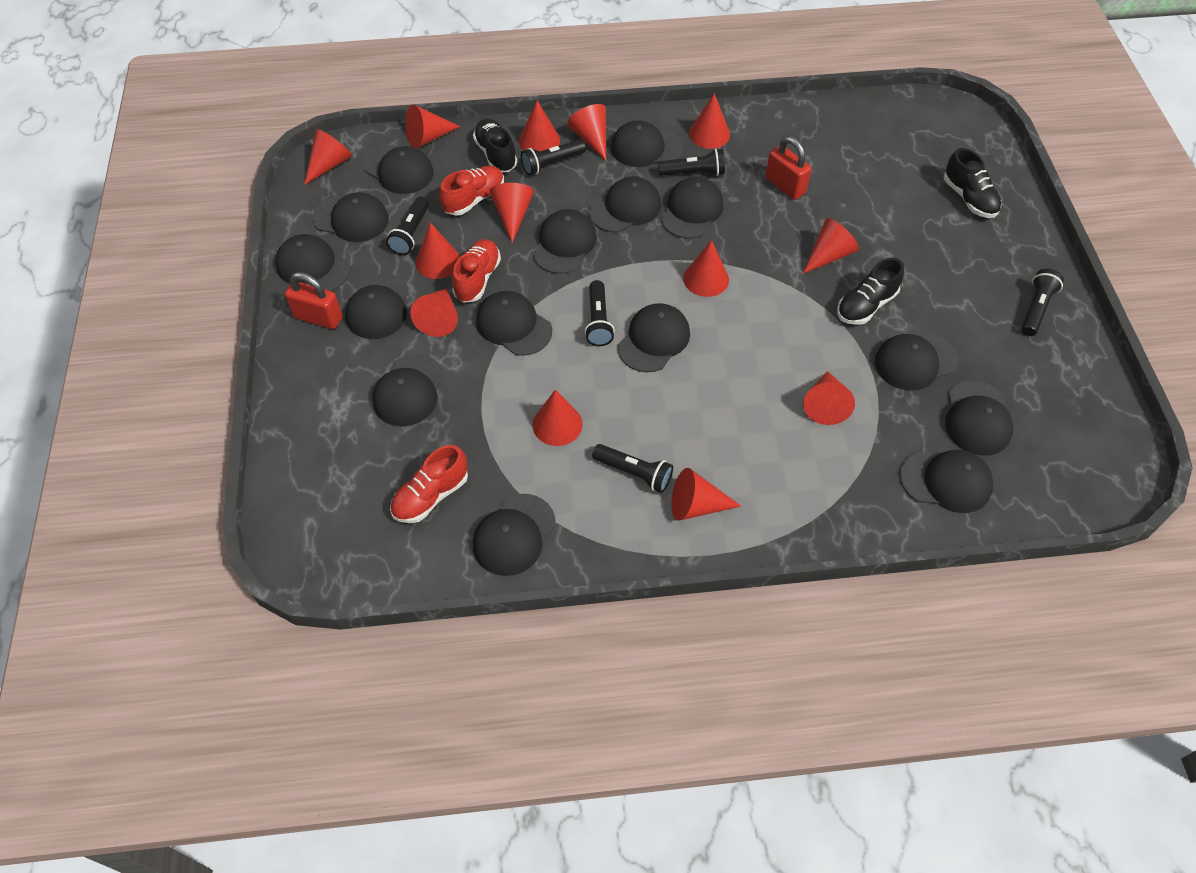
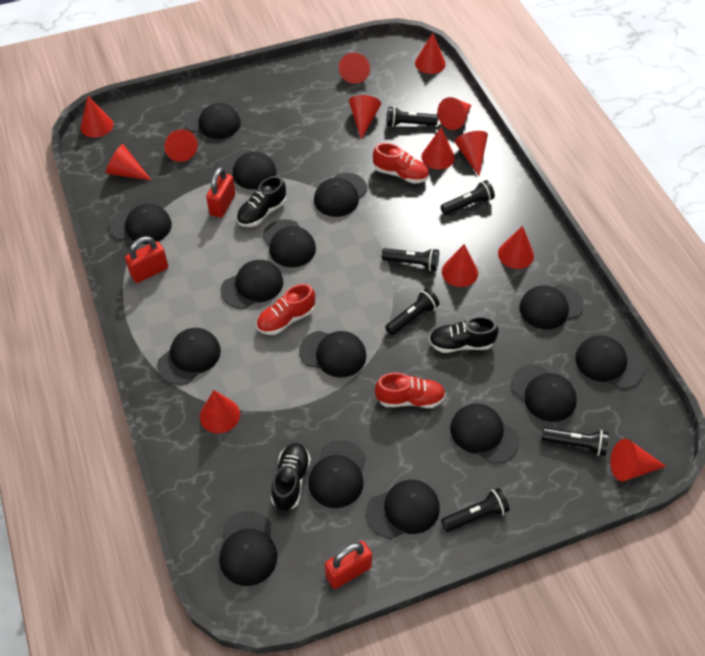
red padlock: [285,272,343,329] [765,136,812,200] = 2 -> [125,236,168,283] [206,167,235,218] [325,541,372,589] = 3

